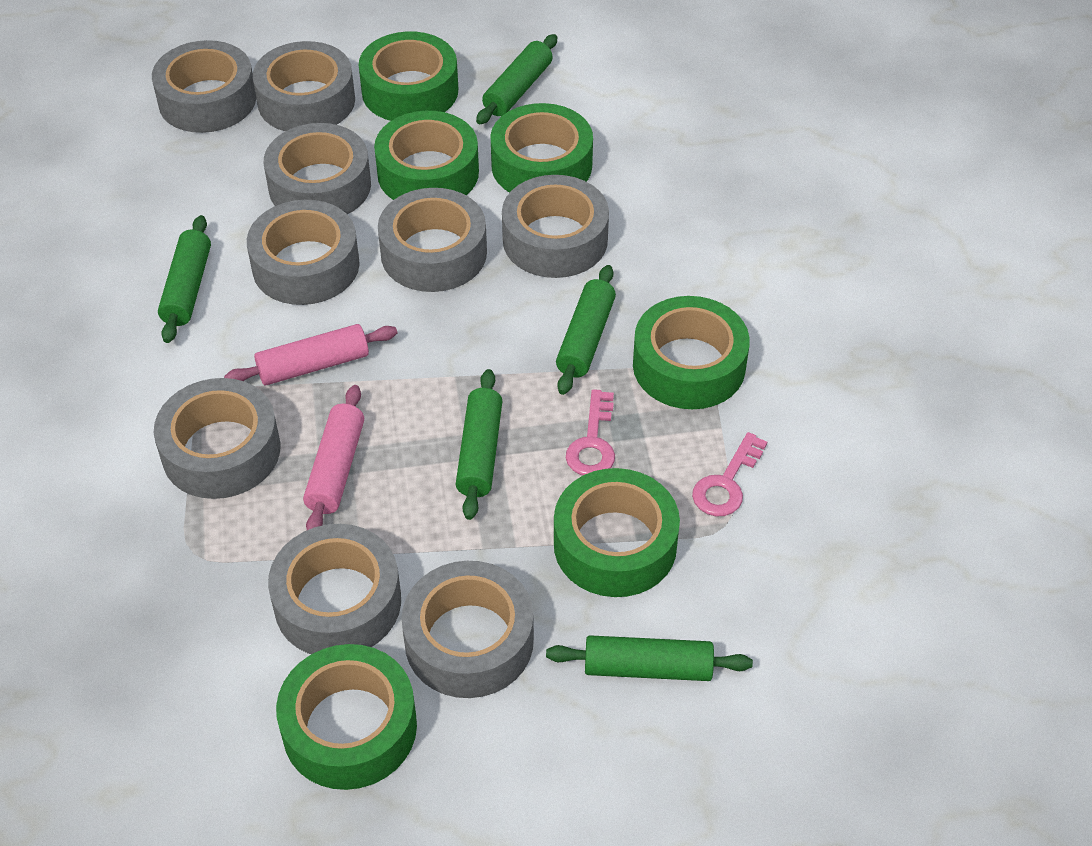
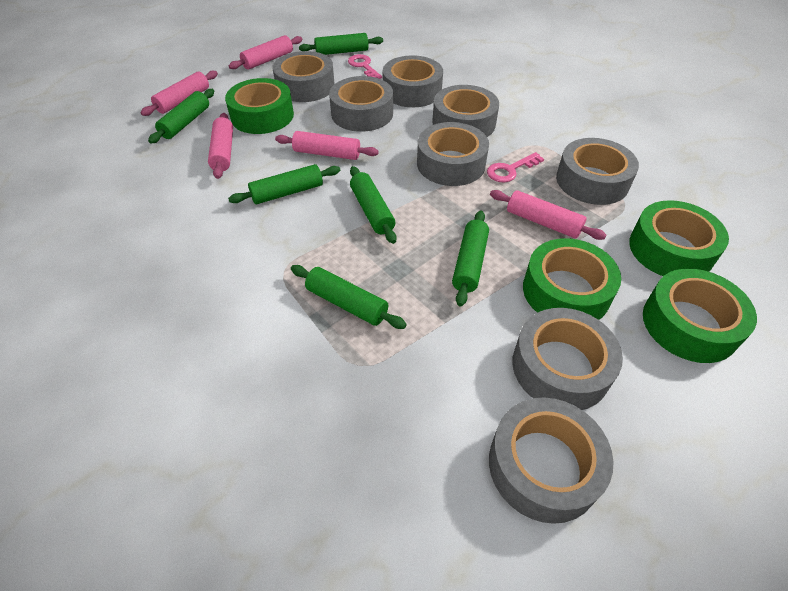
green rolling pin: [158,215,211,343] [456,369,502,520] [476,34,557,124] [546,635,753,681] [556,265,616,395] = 5 -> [148,89,214,144] [228,164,340,204] [291,265,407,329] [299,33,383,55] [350,166,397,244] [452,210,489,306] = 6
green tape: [276,644,417,790] [359,31,458,121] [374,111,479,200] [491,103,593,193] [554,468,680,597] [633,296,750,409] = 6 -> [225,78,294,134] [523,238,621,320] [629,200,729,276] [643,269,757,363] = 4
grey tape: [152,40,256,133] [154,378,281,499] [247,200,360,305] [253,41,355,131] [264,123,371,214] [268,524,401,654] [378,188,487,292] [402,561,534,698] [502,175,609,278] = 9 -> [273,51,335,102] [329,76,393,132] [383,55,443,107] [417,122,489,186] [432,85,499,137] [489,397,613,524] [513,308,623,410] [556,138,639,205] = 8
pink rolling pin: [224,324,397,385] [303,385,364,530] = 2 -> [140,71,218,116] [208,113,233,179] [229,35,302,69] [275,131,379,160] [490,190,606,240] = 5

